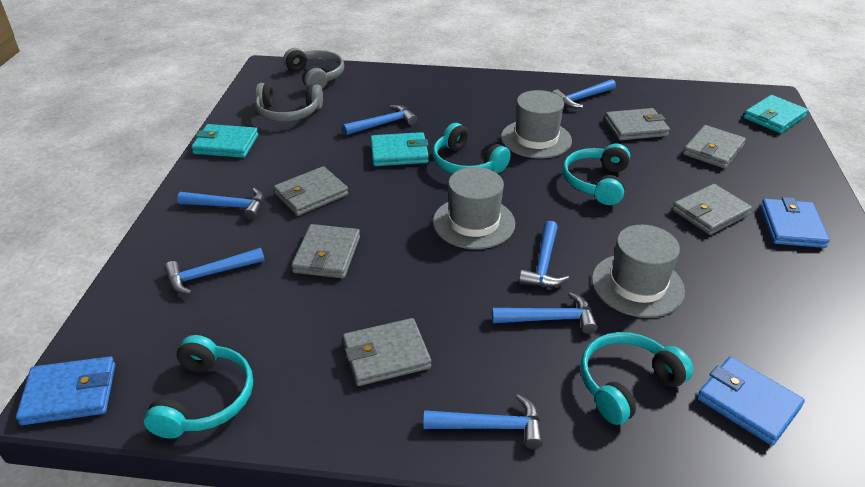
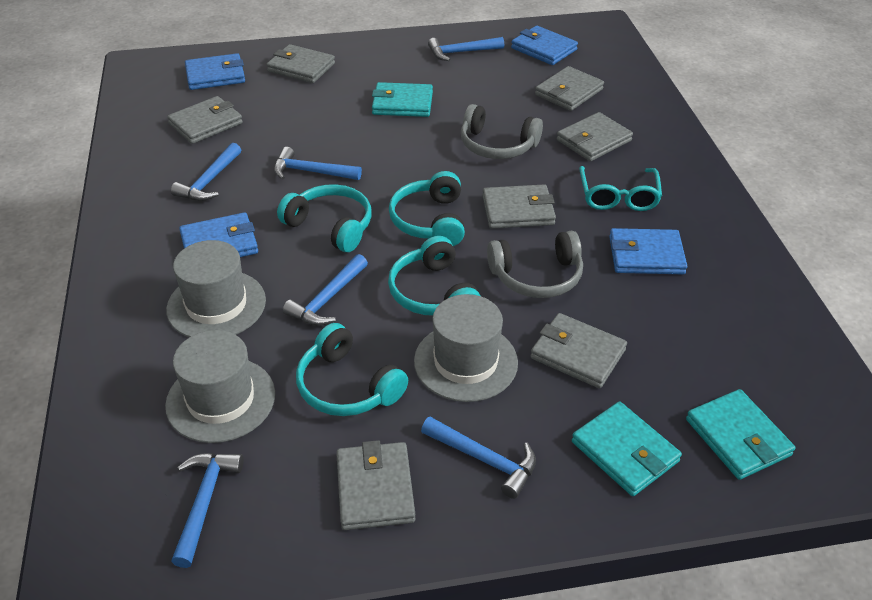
blue hammer: [164,248,265,295] [177,188,264,220] [343,105,417,135] [423,394,543,449] [492,292,598,334] [519,221,569,287] [552,79,616,108] = 7 -> [171,143,241,201] [171,453,244,568] [274,147,362,180] [283,254,368,326] [421,417,536,499] [428,37,504,61] = 6
blue wallet: [16,356,115,425] [697,357,805,446] [761,197,830,248] = 3 -> [179,212,258,257] [185,53,245,90] [511,26,578,65] [609,228,687,274] = 4
grey wallet: [273,166,348,216] [291,224,360,279] [343,318,431,386] [605,108,670,140] [672,184,752,235] [683,125,746,169] = 6 -> [167,96,243,144] [266,44,335,83] [336,440,416,530] [482,184,556,229] [530,313,627,389] [535,66,604,111] [557,112,633,161] = 7
turquoise glasses: none = 0 -> [579,166,662,211] = 1

